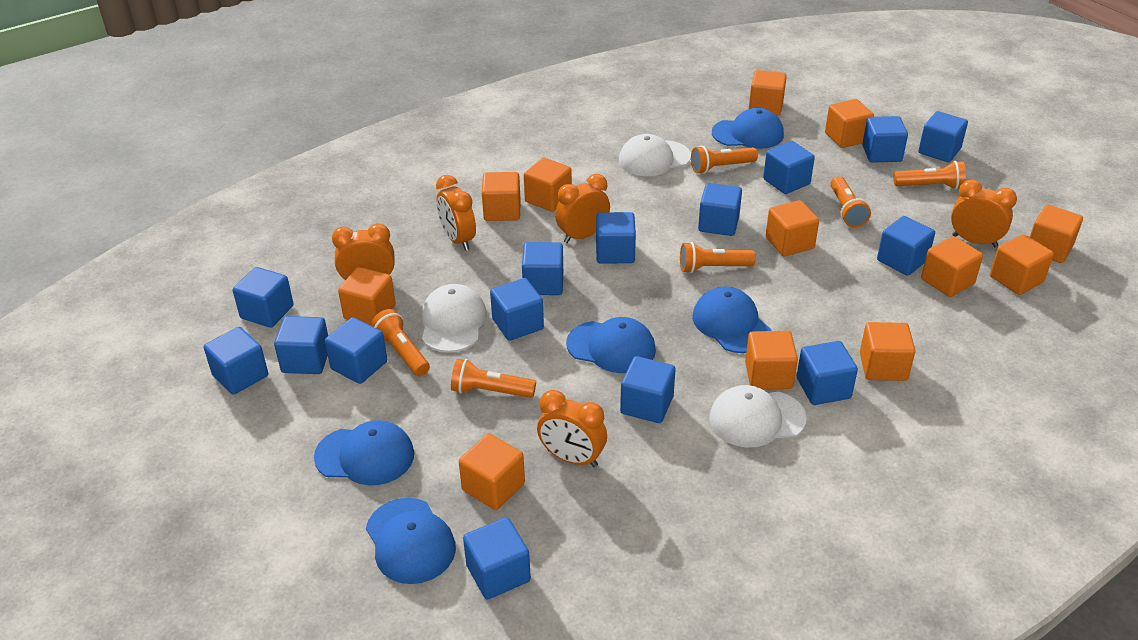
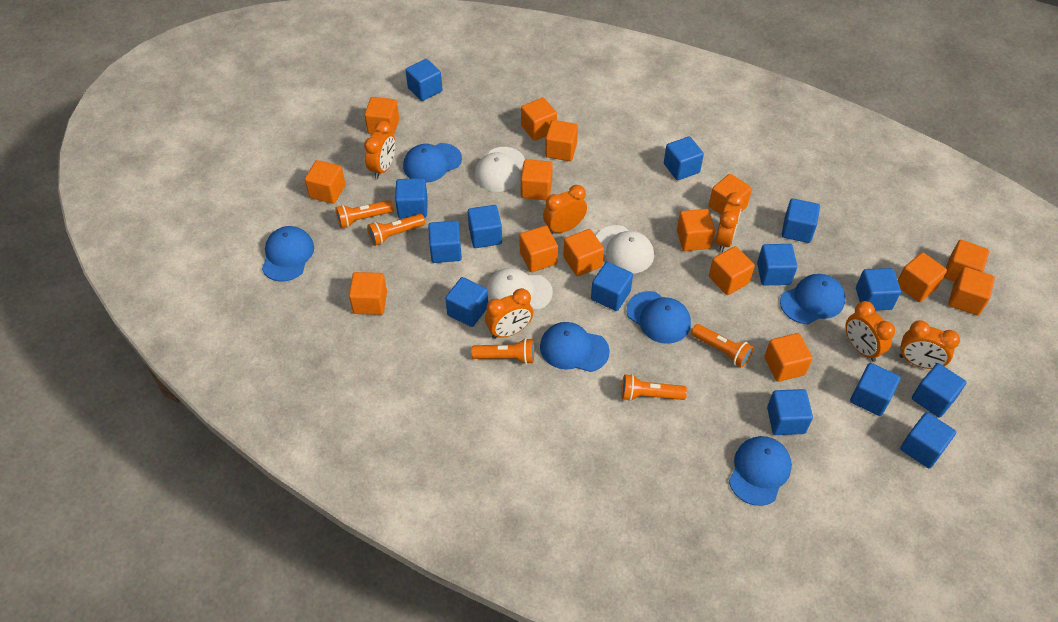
blue cap: [314,420,414,485] [366,498,456,584] [566,317,656,373] [692,287,771,353] [712,108,784,149] = 5 -> [262,226,314,281] [403,143,462,183] [540,322,610,372] [627,291,691,344] [729,436,792,506] [780,274,845,324] = 6
blue cube: [204,327,268,395] [233,267,294,328] [274,316,328,374] [325,317,387,384] [463,517,531,600] [490,278,544,341] [522,242,563,295] [596,212,636,264] [620,356,676,423] [698,183,742,236] [763,141,815,194] [797,341,858,405] [862,116,908,163] [877,216,935,276] [918,111,968,162] = 15 -> [395,178,428,219] [406,59,443,101] [428,221,462,263] [445,277,488,327] [468,205,502,248] [591,262,633,311] [664,136,704,180] [757,244,797,285] [767,389,813,435] [781,198,820,243] [850,363,901,416] [856,268,901,311] [900,412,956,468] [912,363,967,418] = 14
orange clock: [332,223,395,280] [436,175,476,251] [537,390,607,467] [555,174,610,243] [951,180,1017,247] = 5 -> [364,121,395,179] [485,288,533,339] [543,185,587,234] [715,192,744,252] [846,301,895,362] [899,320,960,369] = 6
orange cube: [338,267,396,325] [459,433,525,510] [482,172,521,221] [524,158,572,212] [745,331,798,390] [749,70,787,115] [766,200,819,256] [825,99,874,148] [860,322,916,381] [921,236,983,297] [990,234,1054,295] [1030,205,1083,263] = 12 -> [305,160,345,204] [349,272,387,315] [364,97,399,135] [519,226,558,272] [521,97,557,141] [521,159,553,200] [545,120,578,161] [563,229,604,276] [677,209,715,251] [709,174,752,215] [709,246,755,295] [764,333,813,382] [898,252,947,302] [944,240,989,282] [949,267,995,315] = 15
orange flashlight: [371,309,430,376] [451,359,536,398] [680,242,756,273] [691,146,758,174] [830,176,871,227] [893,161,966,190] = 6 -> [335,200,394,228] [367,214,425,246] [471,338,534,364] [621,374,687,401] [691,324,753,368] = 5

